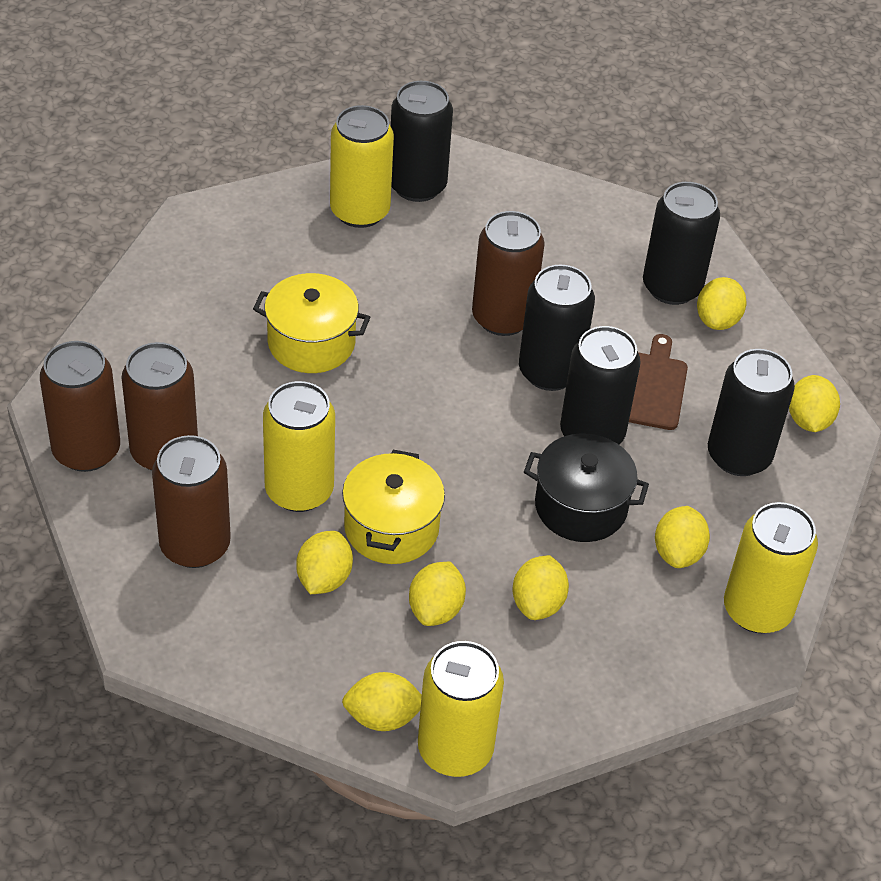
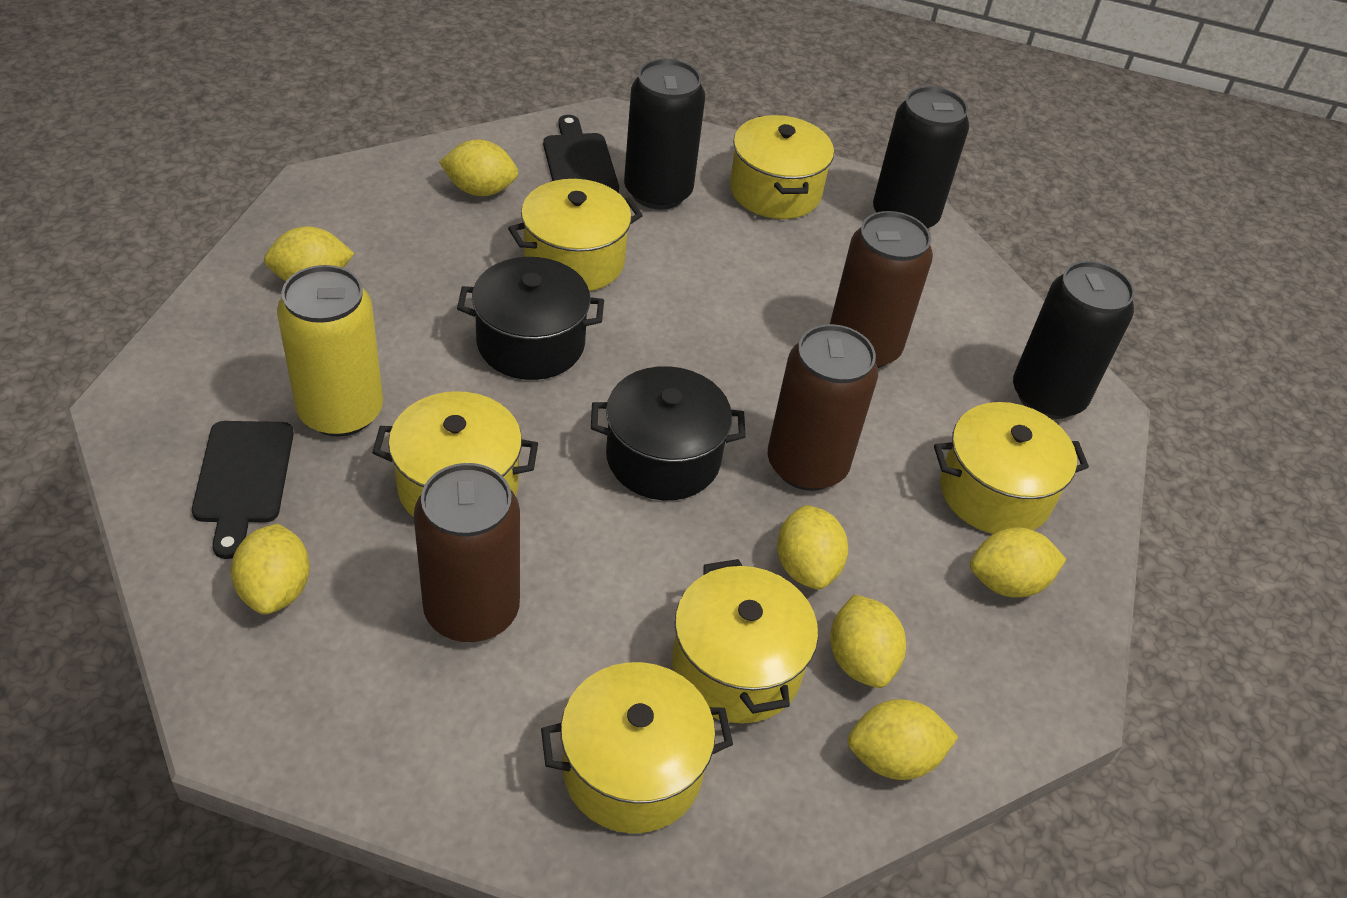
black can: [391,81,453,202] [519,265,595,391] [560,326,641,445] [643,182,720,305] [708,349,795,476] = 5 -> [624,59,705,210] [873,86,969,229] [1013,261,1135,419] = 3
black cutting board: none = 0 -> [192,421,294,559] [543,115,619,193] = 2
black pot: [524,433,649,542] = 1 -> [457,257,604,380] [591,366,746,500] = 2
brown can: [40,341,120,472] [121,342,198,471] [152,435,231,568] [472,211,545,336] = 4 -> [414,463,520,642] [768,324,878,491] [830,211,933,368] = 3
brown cutting board: [629,334,688,430] = 1 -> none = 0
yellow can: [263,381,335,512] [330,105,394,228] [418,641,504,777] [724,502,818,633] = 4 -> [277,265,383,436] = 1
yellow pot: [253,273,370,373] [342,450,445,564] = 2 -> [372,391,538,517] [508,179,643,291] [541,662,733,833] [672,559,818,724] [730,115,834,219] [934,402,1089,534] = 6

